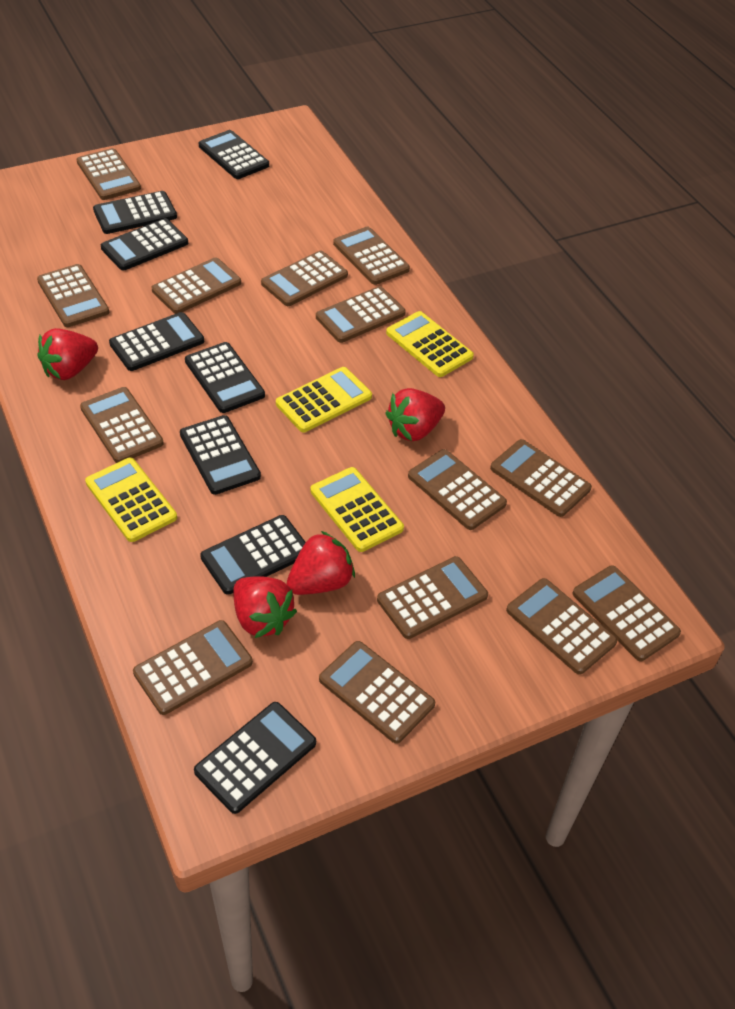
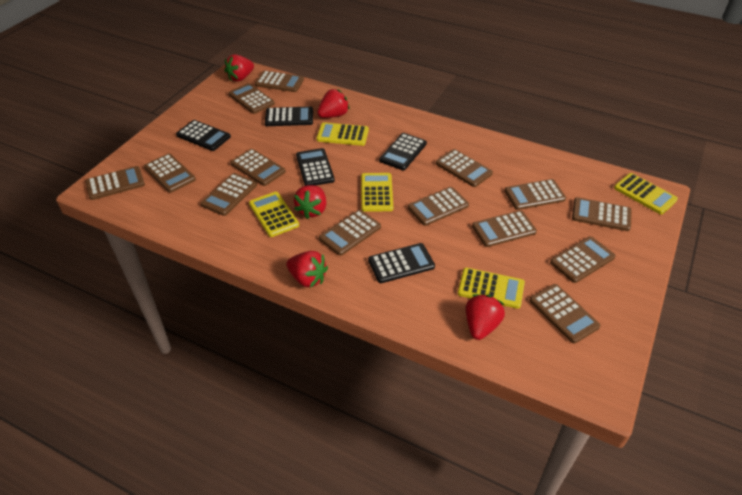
black calculator: [93,191,177,234] [101,218,188,271] [109,312,204,371] [180,415,261,495] [185,342,265,413] [194,702,316,814] [199,130,269,179] [200,515,306,595] = 8 -> [176,120,231,151] [265,106,313,126] [296,148,335,186] [368,243,435,283] [379,133,427,170] = 5
red strawberry: [37,328,98,380] [233,576,297,638] [287,531,355,595] [386,388,445,441] = 4 -> [224,54,254,82] [286,251,328,288] [294,185,326,219] [317,89,350,118] [465,294,505,340] = 5
yellow calculator: [85,458,177,542] [276,367,372,432] [310,467,404,552] [386,311,474,377] = 4 -> [249,192,299,237] [316,122,369,146] [361,173,393,212] [458,268,525,309] [614,173,678,215] = 5

